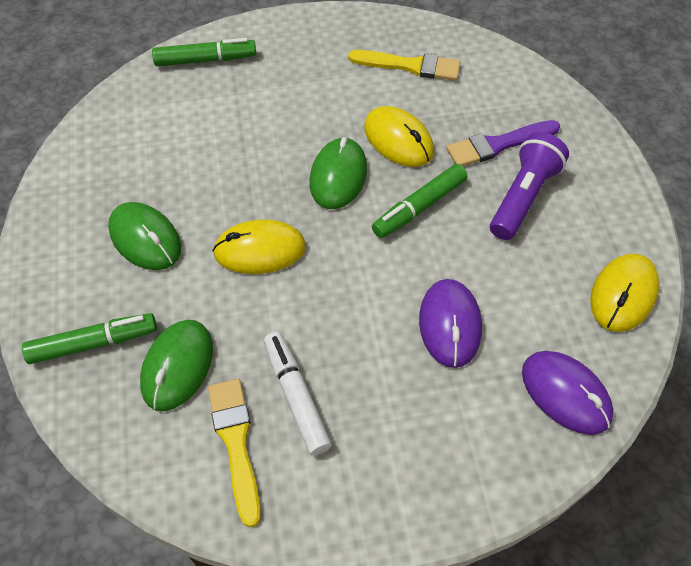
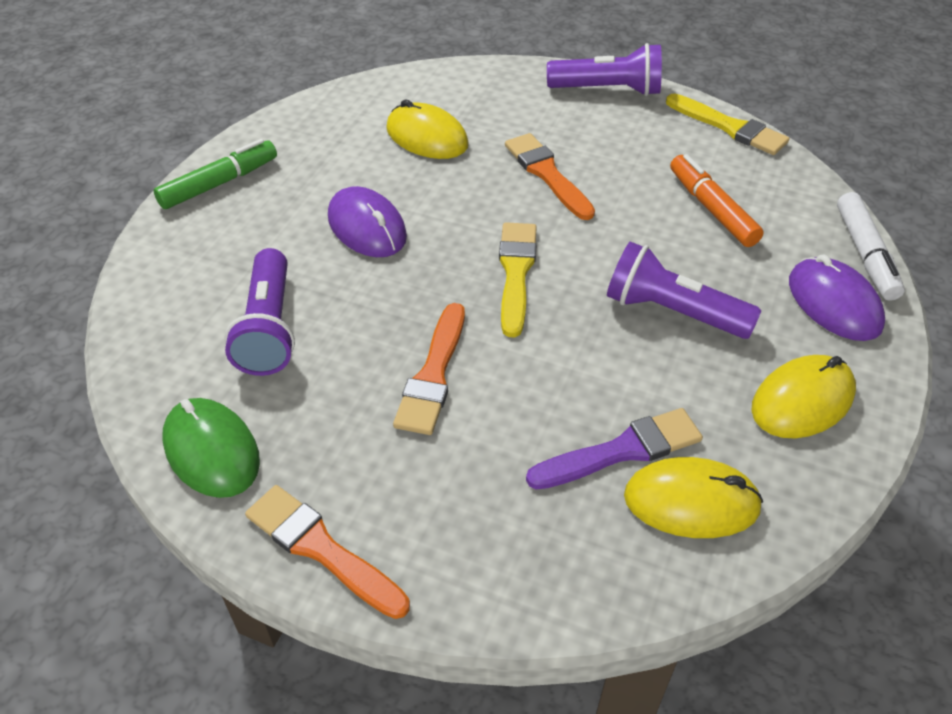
green marker: [22,313,157,364] [152,38,256,66] [372,164,467,238] = 3 -> [154,139,277,209] = 1
green mouse: [108,202,181,270] [140,320,213,411] [310,137,367,209] = 3 -> [163,398,260,498] = 1
orange brush: none = 0 -> [245,485,410,619] [393,303,465,435] [505,133,595,220] = 3
orange marker: none = 0 -> [670,154,764,247] = 1
purple flashlight: [490,132,569,240] = 1 -> [224,248,295,376] [547,43,662,96] [607,241,761,339] = 3

